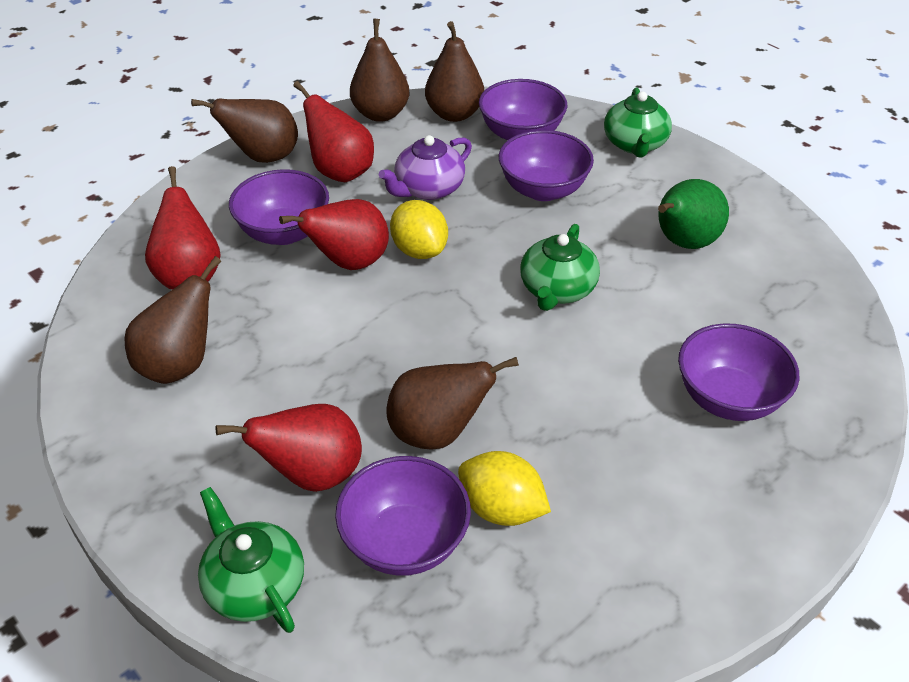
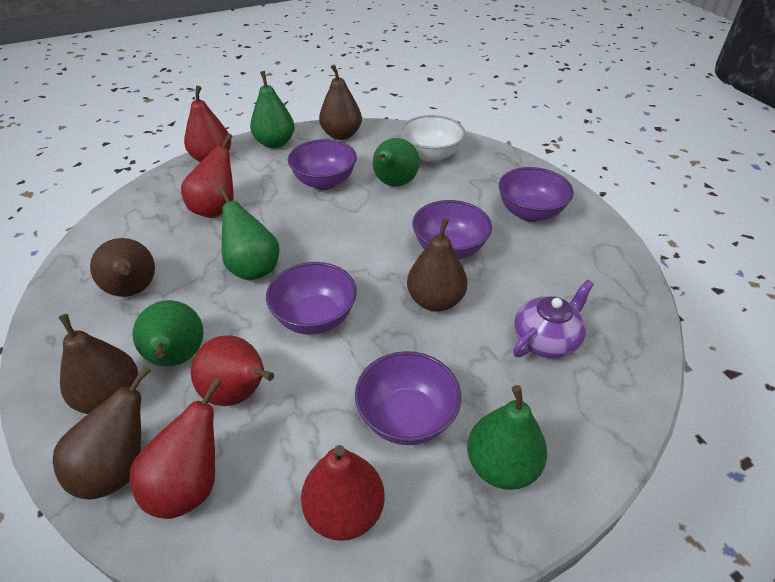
green pear: [658,179,729,249] = 1 -> [132,300,204,367] [218,187,279,281] [250,71,294,148] [373,138,420,187] [467,385,547,490] = 5
green teapot: [198,487,304,633] [520,224,600,311] [604,88,672,157] = 3 -> none = 0
red pear: [145,166,221,289] [215,404,362,492] [279,199,389,270] [293,81,374,182] = 4 -> [129,378,221,519] [181,133,234,218] [184,86,231,162] [191,336,274,406] [301,445,384,541] = 5
white bowl: none = 0 -> [401,115,465,162] = 1
yellow lemon: [390,200,448,259] [458,451,551,526] = 2 -> none = 0

